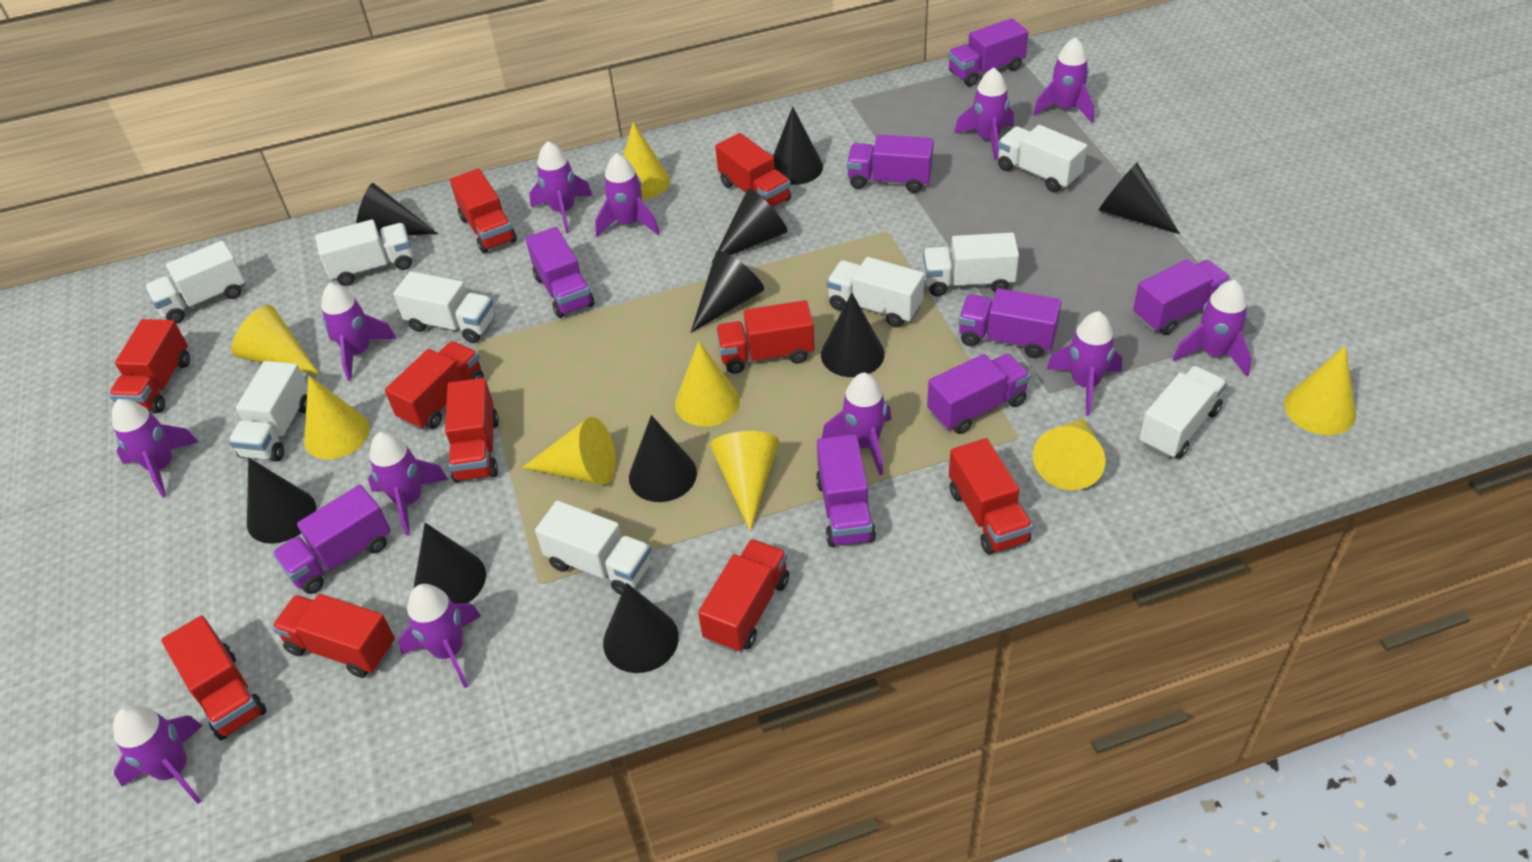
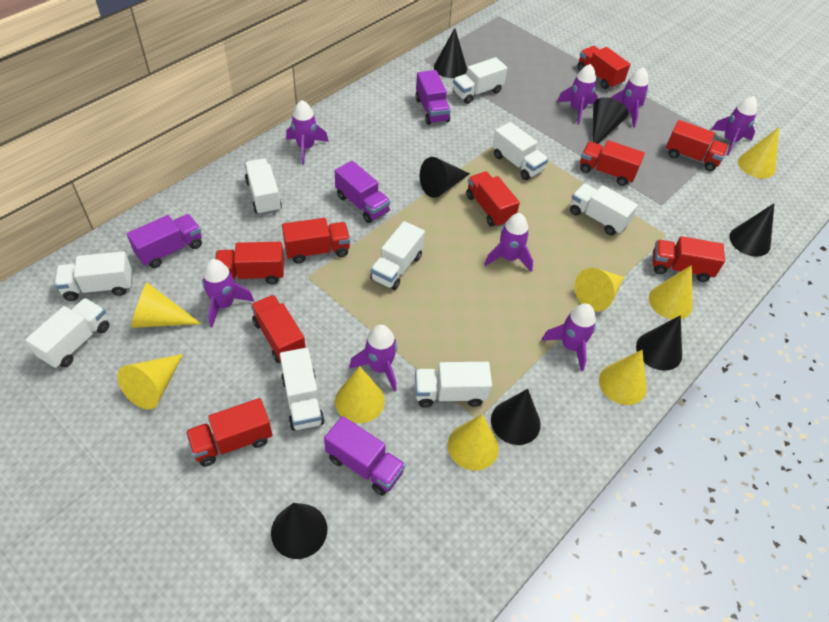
black cone: [247,458,316,544] [356,183,438,236] [414,523,486,604] [603,583,679,673] [629,415,697,502] [690,251,764,333] [712,188,788,263] [773,107,823,185] [821,293,884,377] [1098,163,1180,234] = 10 -> [271,503,327,559] [420,157,470,198] [434,28,467,78] [491,389,541,445] [593,97,628,144] [636,315,682,371] [729,204,774,257] = 7
purple rocket: [112,399,198,498] [113,706,203,804] [321,283,397,381] [368,432,448,536] [398,584,481,688] [529,141,593,234] [595,153,660,237] [822,373,891,475] [954,67,1014,160] [1033,37,1094,123] [1047,311,1122,416] [1173,280,1251,377] = 12 -> [202,259,254,327] [286,100,329,164] [349,325,397,392] [484,213,533,272] [542,303,596,371] [557,64,598,125] [610,67,649,128] [711,96,757,156] = 8
purple truck: [273,485,391,594] [526,227,595,318] [816,434,876,547] [847,135,934,193] [927,353,1030,434] [948,18,1028,86] [959,288,1062,358] [1133,259,1231,335] = 8 -> [127,214,202,268] [324,416,406,496] [335,161,390,223] [415,70,451,125] = 4
red truck: [109,319,190,413] [161,616,267,740] [272,594,395,678] [385,341,484,430] [445,378,499,483] [450,169,517,253] [698,539,789,653] [715,133,791,208] [716,300,815,374] [949,438,1033,555] = 10 -> [186,398,272,467] [215,242,284,284] [251,295,306,363] [282,218,350,264] [466,172,520,227] [578,46,630,89] [580,140,645,186] [653,236,725,282] [666,120,728,171] = 9

